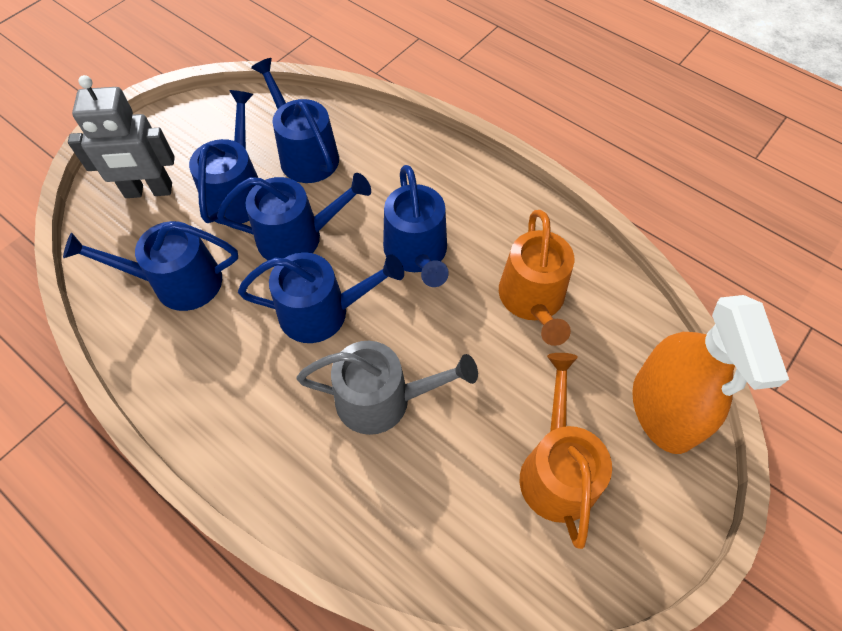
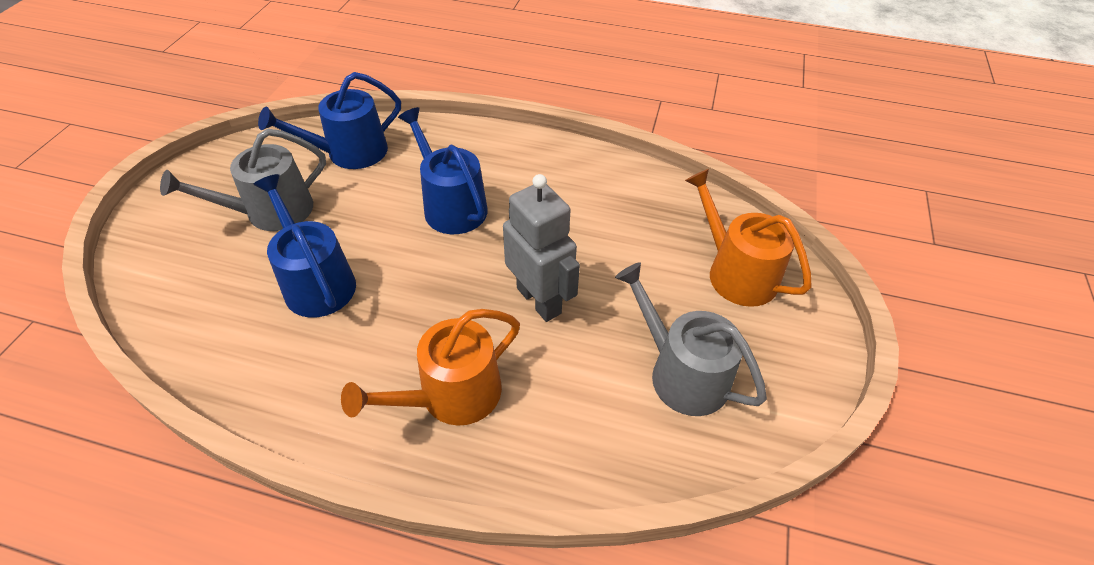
blue watering can: [63,221,238,311] [189,90,258,225] [217,173,371,260] [238,252,404,343] [251,58,339,183] [383,165,449,287] = 6 -> [253,174,356,317] [258,72,401,169] [398,107,487,234] = 3
grey watering can: [296,341,478,435] = 1 -> [160,129,326,231] [615,262,767,416] = 2
orange spray bottle: [632,295,789,454] = 1 -> none = 0

